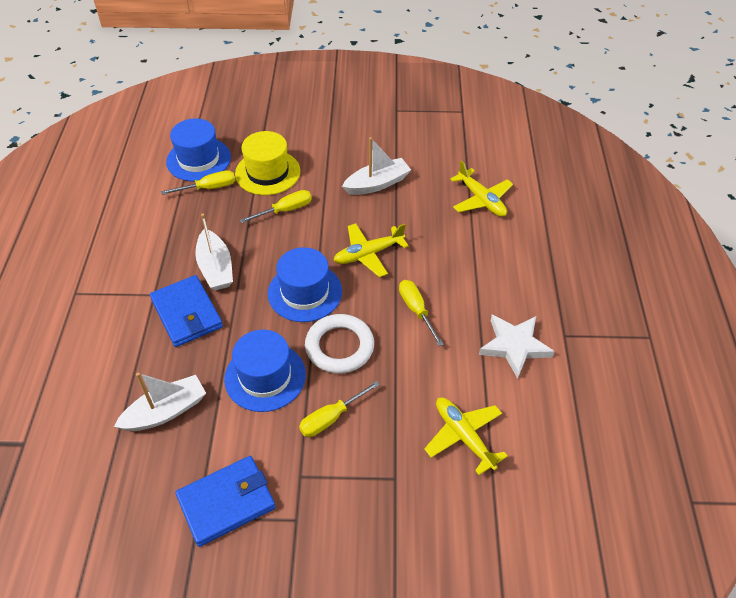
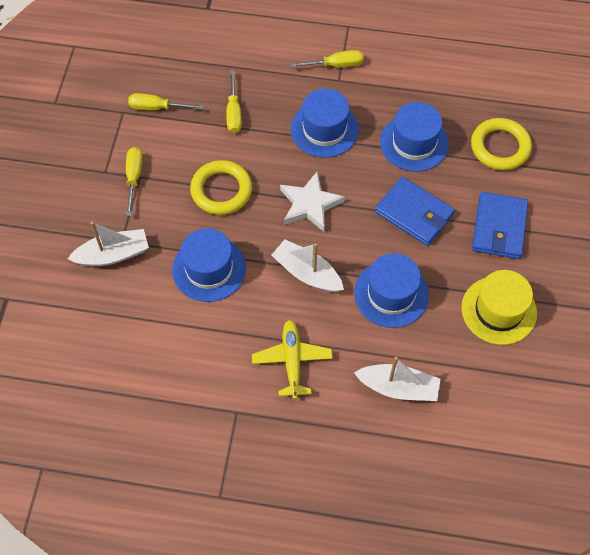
blue hat: [166,118,231,181] [224,330,306,412] [268,247,342,322] = 3 -> [172,228,246,302] [291,88,359,158] [354,253,429,328] [380,102,449,172] = 4
white ring: [305,314,374,373] = 1 -> none = 0
yellow plane: [333,223,409,277] [424,397,508,475] [450,160,513,217] = 3 -> [252,320,333,399] = 1
yellow ring: none = 0 -> [190,160,252,215] [471,118,532,170] = 2

